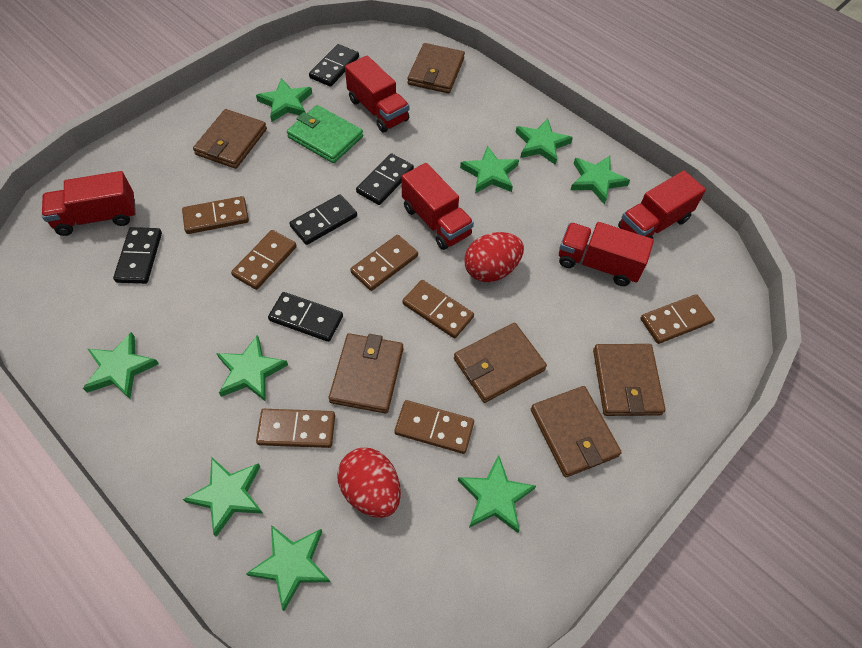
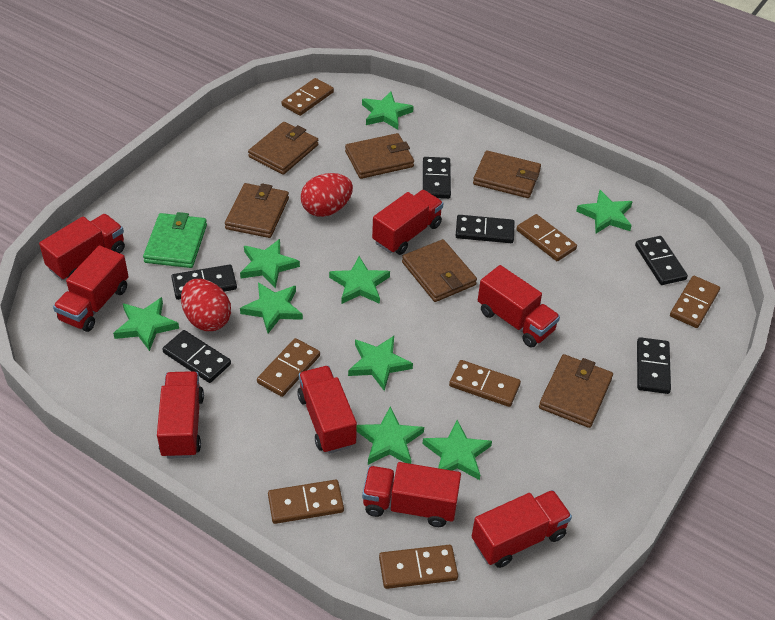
black domino: [113,227,162,284] [268,292,343,342] [289,194,357,245] [309,44,359,87] [356,153,414,205] = 5 -> [162,330,231,383] [171,264,237,300] [423,157,451,199] [456,215,515,243] [635,236,688,285] [637,337,671,394] = 6
red truck: [42,171,136,236] [345,56,409,132] [401,163,474,250] [559,222,654,286] [618,171,706,239] = 5 -> [39,214,125,280] [53,245,129,332] [157,371,204,459] [297,366,357,454] [362,462,461,527] [372,190,443,255] [472,490,572,568] [478,265,560,348] = 8

